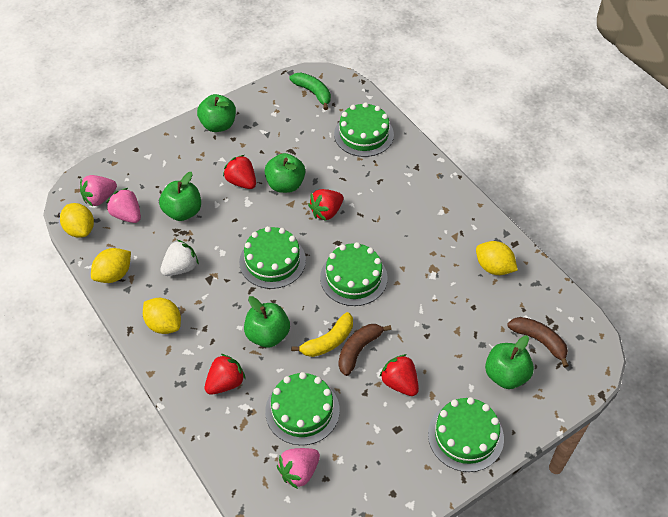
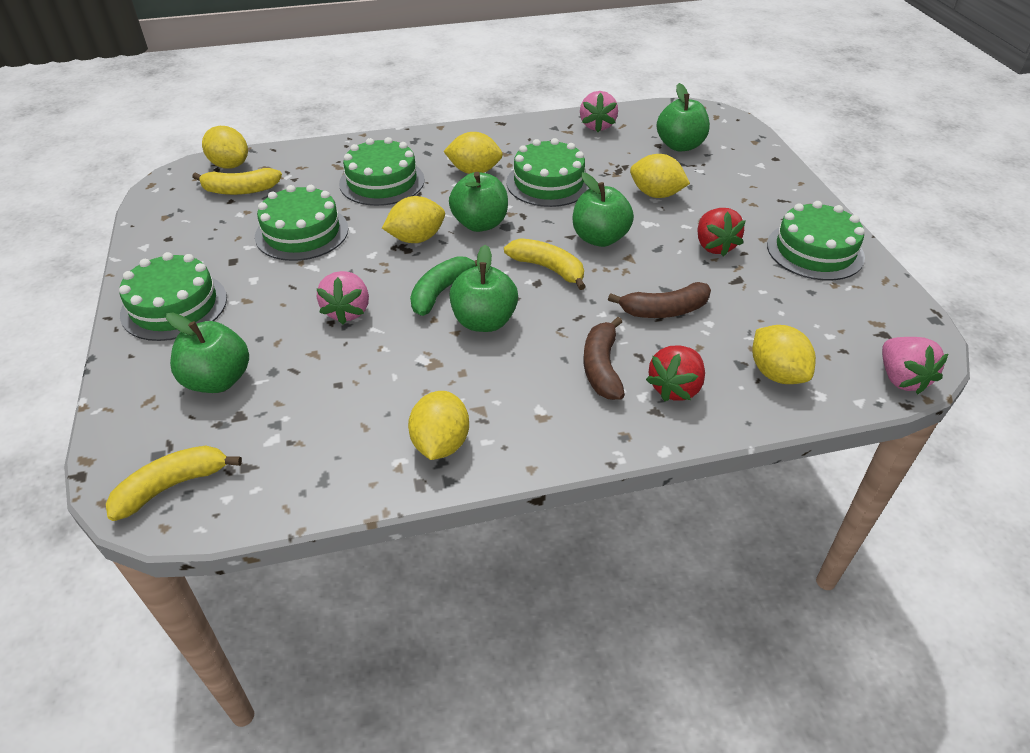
red strawberry: [205,354,246,395] [223,155,256,189] [308,189,343,221] [380,354,419,396] = 4 -> [646,345,705,402] [697,208,745,257] = 2
white strawberry: [160,240,199,276] = 1 -> none = 0
yellow banana: [291,312,353,357] = 1 -> [106,446,242,521] [192,168,282,195] [504,238,586,290] = 3
yellow lemon: [60,203,94,238] [91,248,131,283] [143,298,181,334] [476,241,518,275] = 4 -> [202,126,248,168] [382,196,445,243] [408,391,469,460] [443,132,503,174] [630,154,690,198] [752,325,816,384] = 6

